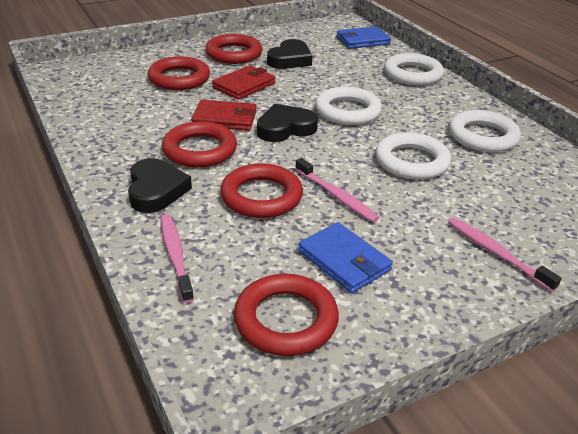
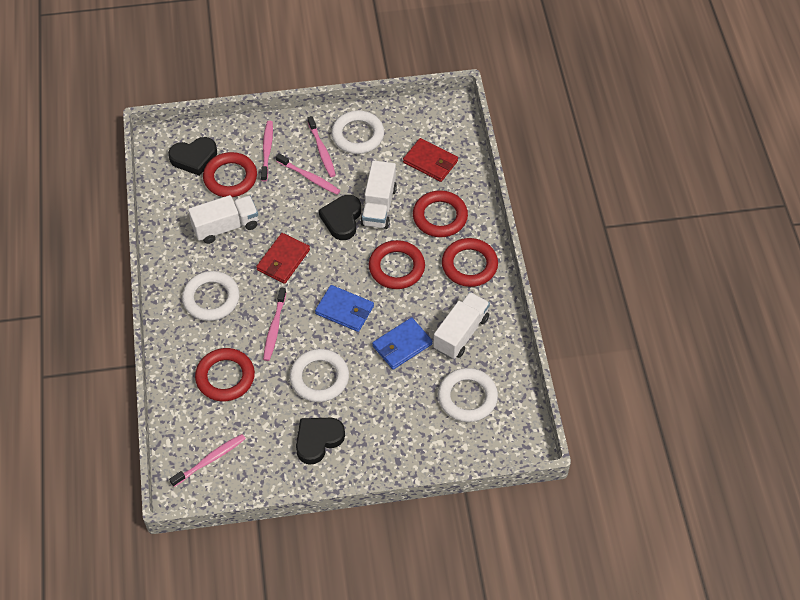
pink toothbrush: [161,214,194,303] [295,158,379,222] [448,218,562,292] = 3 -> [169,434,246,487] [261,121,273,181] [263,287,286,361] [276,153,341,195] [308,116,336,177] = 5
white truck: none = 0 -> [188,195,258,244] [360,160,397,229] [433,292,490,359] = 3

